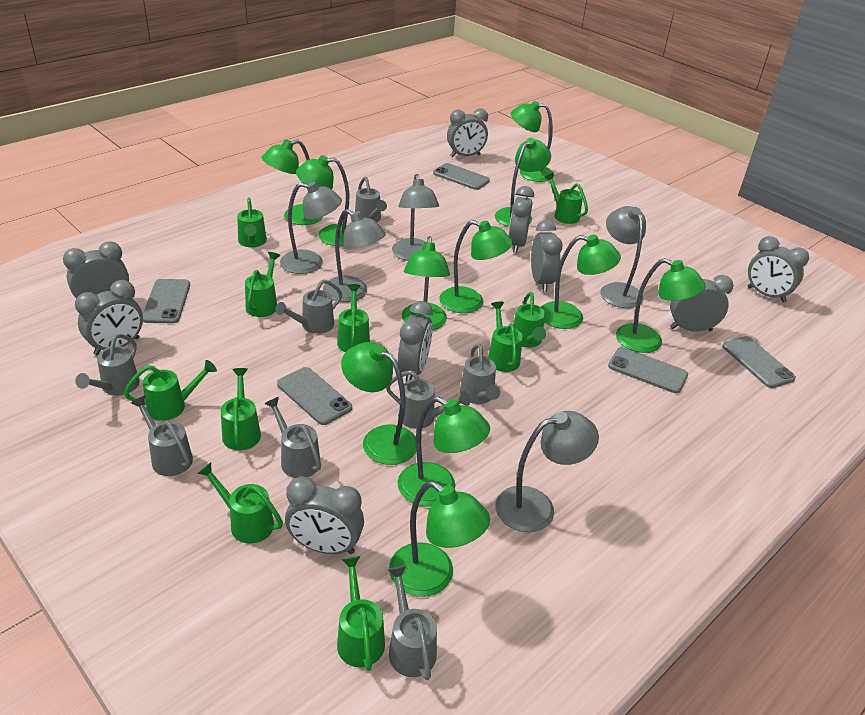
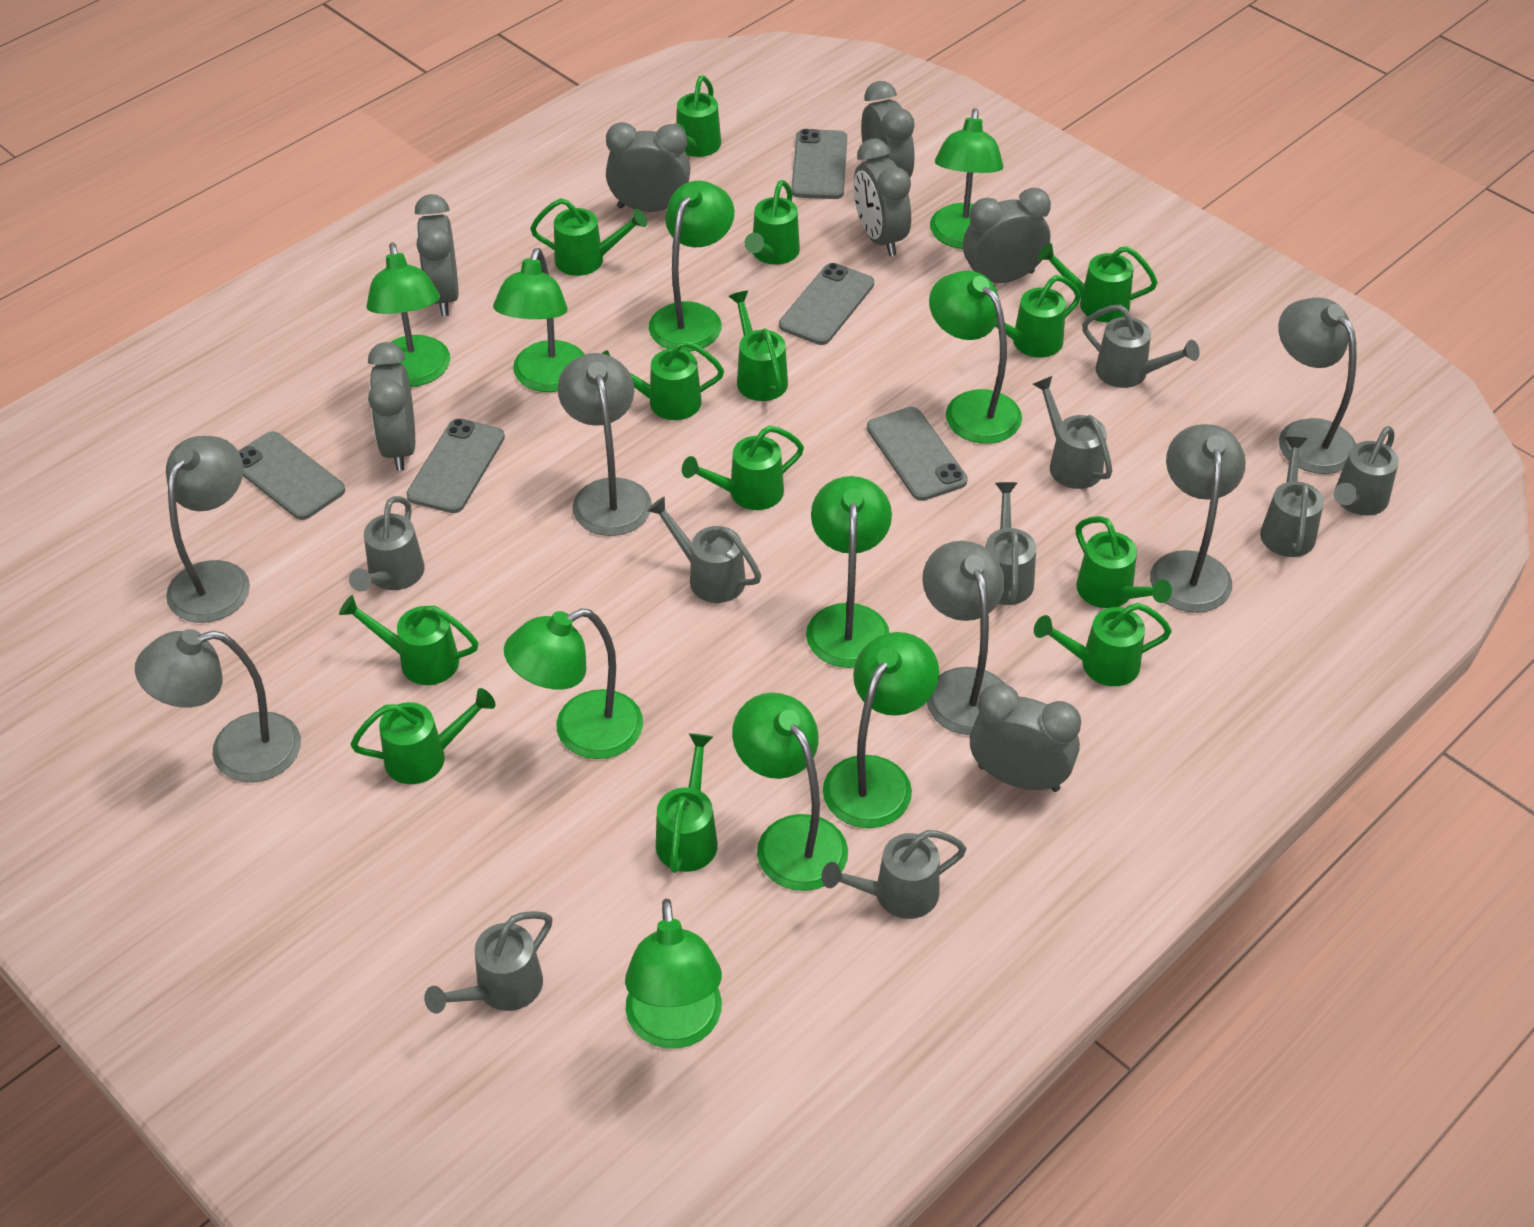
green lamp: [262,139,323,225] [296,155,349,246] [341,342,416,465] [389,481,490,597] [398,396,490,507] [402,236,450,330] [439,220,513,313] [495,138,551,227] [511,101,554,182] [541,235,621,329] [616,258,706,353] = 11 -> [366,243,450,387] [493,248,585,392] [504,608,643,759] [625,899,722,1049] [649,181,734,352] [732,693,848,891] [806,476,892,668] [823,632,939,828] [929,271,1022,444] [930,108,1004,249] = 10
green watering can: [124,360,217,421] [197,462,283,544] [221,368,261,450] [237,197,267,247] [245,252,280,317] [337,284,370,352] [337,556,385,671] [488,302,523,372] [513,292,546,348] [544,173,588,224] = 10 -> [339,595,478,685] [350,688,495,784] [530,198,647,276] [602,340,724,420] [656,733,718,873] [674,75,721,157] [682,426,804,510] [728,290,788,401] [744,180,800,264] [995,275,1081,358] [1034,603,1172,686] [1037,243,1158,322] [1076,516,1172,608] = 13
grey clock: [63,241,129,298] [75,280,143,356] [285,476,364,554] [398,301,433,382] [447,108,488,157] [508,186,534,253] [531,220,563,292] [670,275,733,332] [748,236,809,303] = 9 -> [368,342,415,471] [415,194,459,316] [606,122,691,212] [854,139,911,256] [861,81,915,177] [963,188,1051,283] [970,683,1081,792] = 7
grey lamp: [280,182,342,274] [323,209,386,302] [392,174,439,261] [495,411,599,532] [601,206,646,308] = 5 -> [135,629,301,783] [166,436,250,623] [558,353,652,536] [922,541,1005,735] [1150,424,1246,613] [1278,298,1357,474] = 6
grey watering can: [75,334,140,395] [131,396,193,476] [264,397,321,478] [275,279,342,334] [355,177,387,222] [386,370,470,429] [388,566,437,680] [460,344,500,404] = 8 -> [349,496,425,592] [424,911,552,1013] [647,496,761,603] [821,830,967,919] [985,482,1036,605] [1033,376,1113,489] [1082,305,1200,388] [1260,437,1324,557] [1334,426,1399,515] = 9

